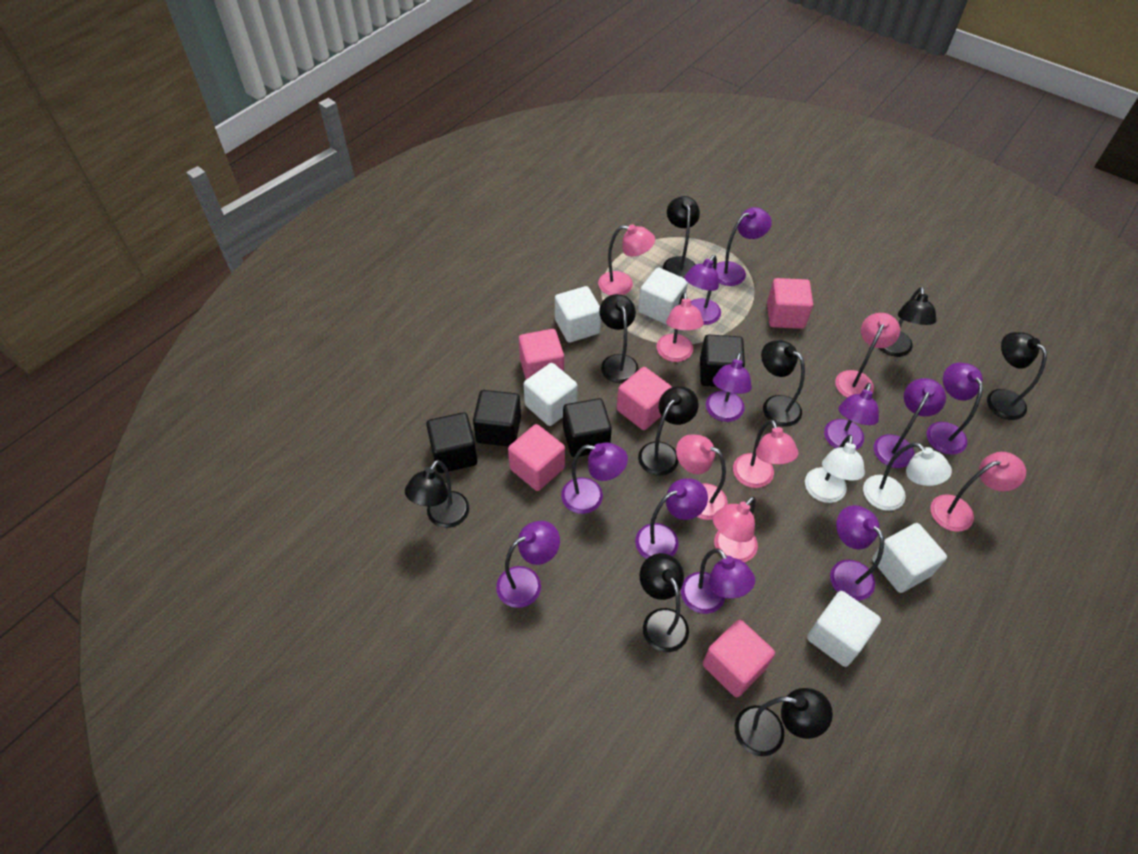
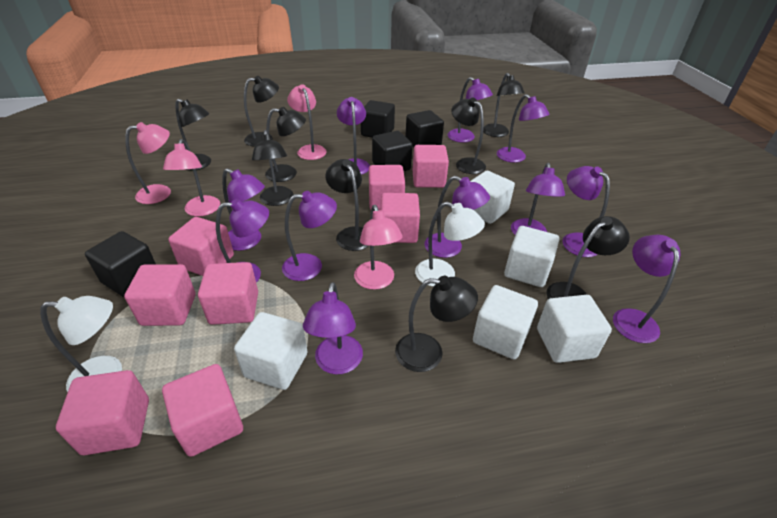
pink cube: [508,424,565,491] [519,329,564,380] [616,367,672,430] [703,620,775,697] [767,278,813,329] = 5 -> [56,370,149,455] [124,264,195,326] [162,364,243,457] [168,217,234,276] [198,262,258,325] [369,165,405,210] [381,193,420,243] [413,145,449,188] = 8
pink lamp: [598,224,655,295] [657,292,704,362] [676,435,728,520] [713,496,758,563] [733,419,798,488] [835,313,900,398] [930,452,1026,532] = 7 -> [125,122,171,204] [163,139,220,217] [287,84,327,160] [354,205,403,290] = 4

